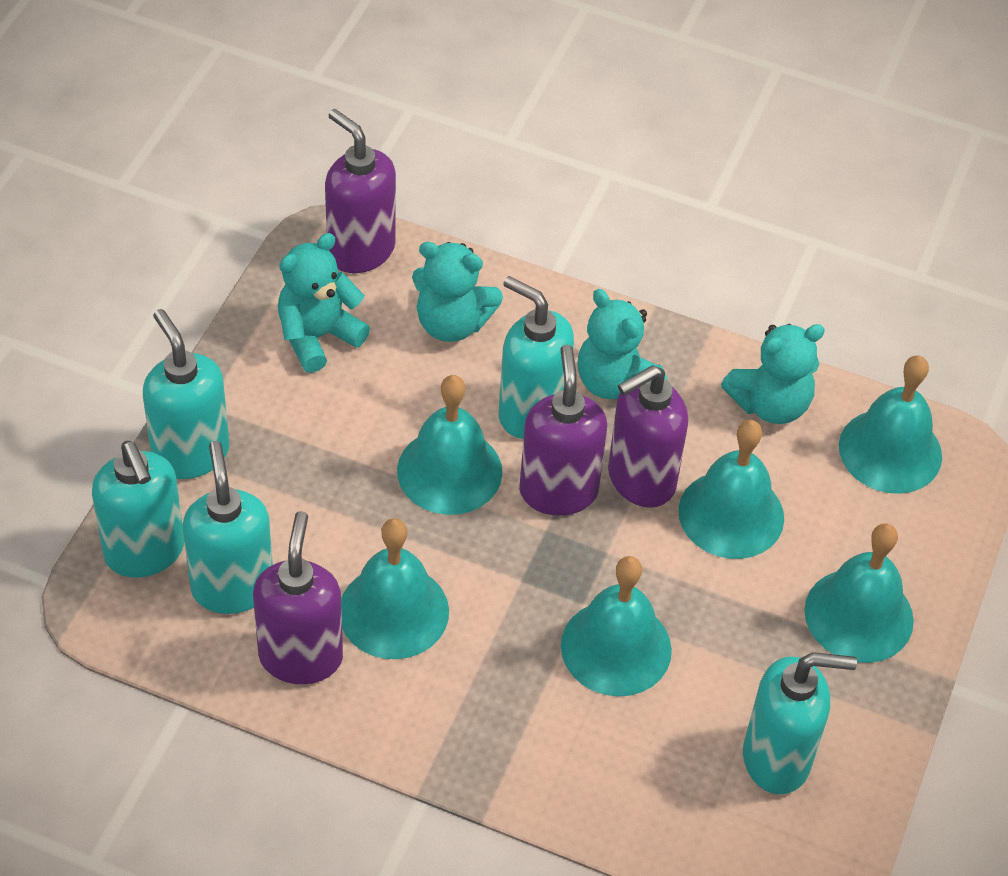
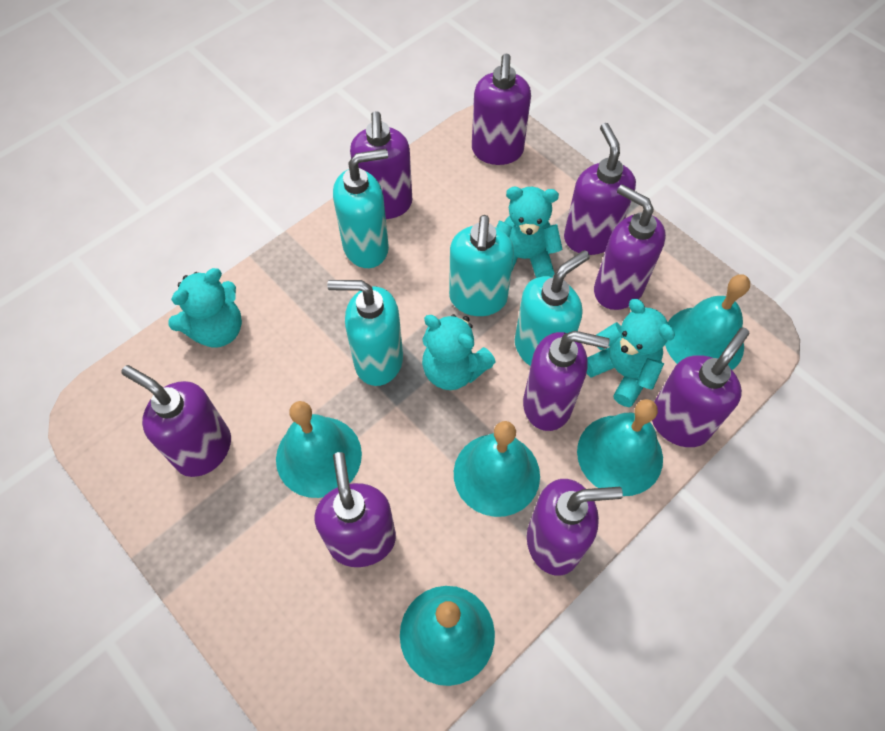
purple soap dispenser: [253,511,343,684] [325,109,396,273] [519,345,607,516] [608,365,688,508] = 4 -> [122,365,231,477] [315,452,396,567] [350,111,412,219] [472,53,531,165] [523,331,610,431] [527,479,623,576] [564,123,636,255] [594,184,666,310] [652,327,750,447] = 9
turquoise bell: [341,518,449,659] [397,375,502,515] [561,556,672,697] [678,420,784,559] [804,523,914,663] [839,355,942,494] = 6 -> [276,401,362,498] [400,586,495,686] [454,421,540,517] [577,399,663,496] [665,274,750,370] = 5
turquoise soap dispenser: [92,441,184,578] [143,309,229,479] [183,441,273,614] [499,276,574,439] [743,652,857,795] = 5 -> [327,280,403,386] [333,149,389,268] [449,215,514,316] [515,250,590,366] = 4

